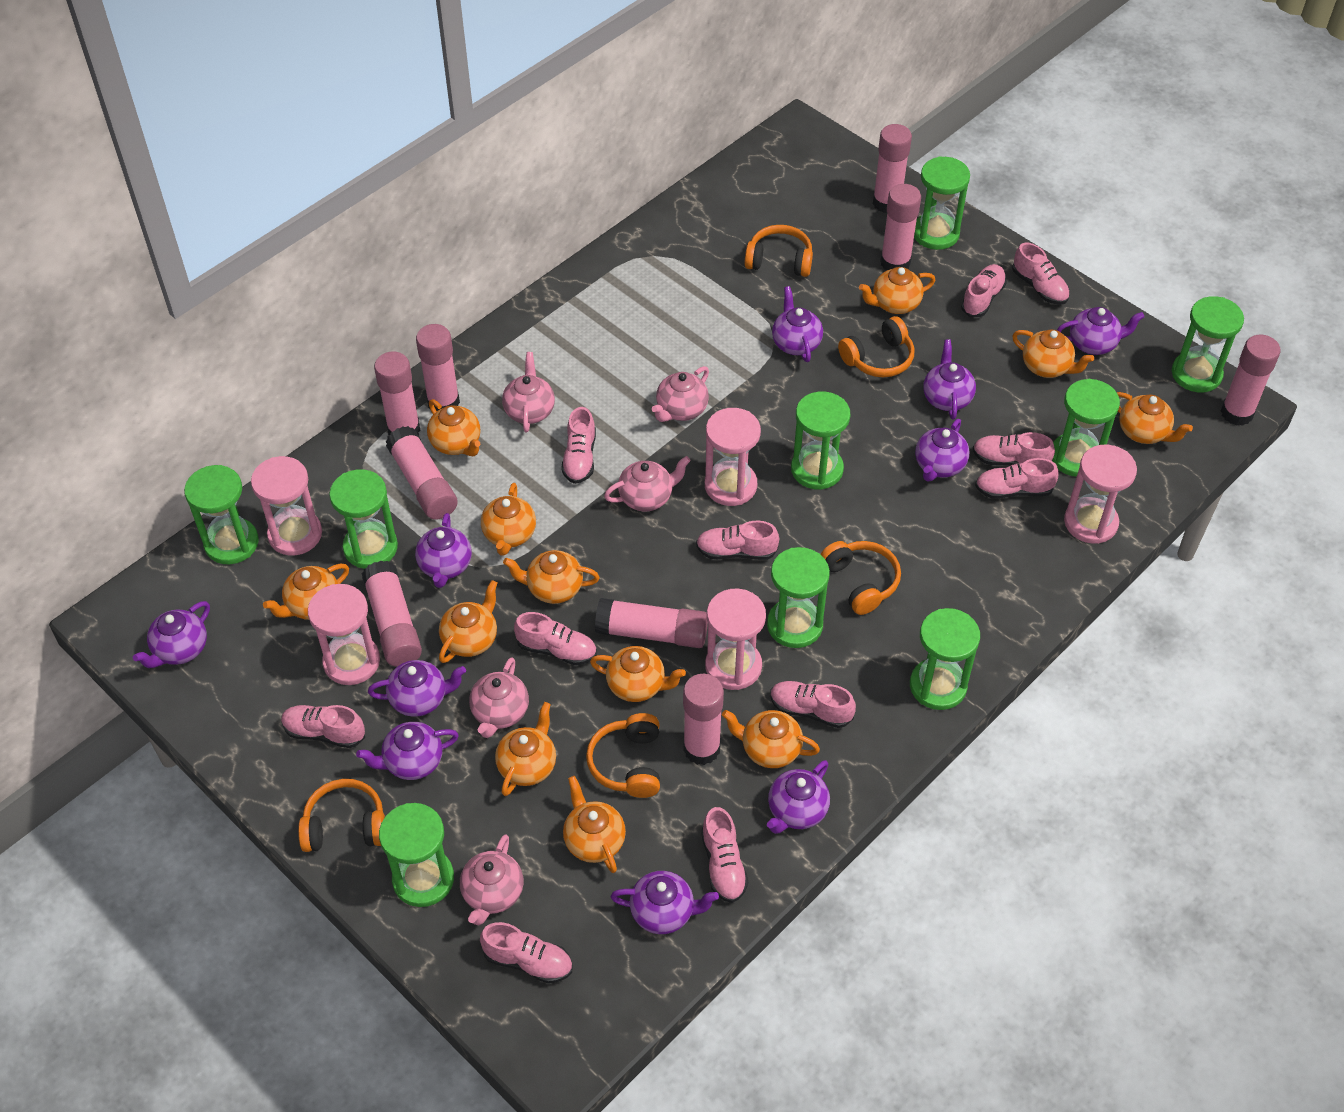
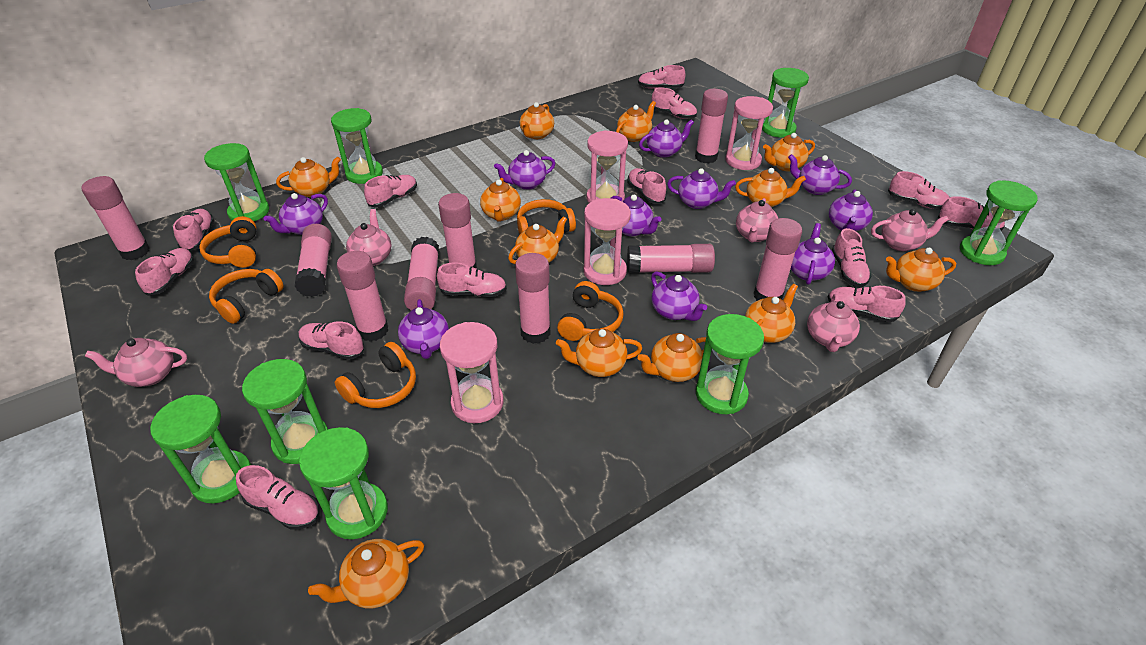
green hourglass: [184,465,259,564] [329,469,398,569] [379,803,454,907] [767,547,830,648] [791,391,850,490] [910,608,980,710] [914,157,970,250] [1052,379,1120,477] [1172,296,1244,392] = 9 -> [150,395,251,503] [204,143,269,221] [242,359,328,464] [299,427,388,539] [331,108,383,184] [696,314,764,414] [762,68,809,138] [960,180,1038,265] = 8
pink hourglass: [251,456,322,555] [308,584,380,685] [705,408,761,506] [705,589,766,690] [1064,445,1137,544] = 5 -> [440,322,504,423] [583,198,631,285] [587,130,628,203] [725,96,773,170] = 4
pink shoe: [281,705,365,748] [480,922,572,983] [514,612,597,665] [561,407,596,484] [696,521,779,560] [701,807,748,903] [770,681,856,728] [961,264,1007,317] [973,432,1055,466] [975,458,1059,499] [1012,243,1070,305] = 11 -> [135,248,194,296] [173,209,214,251] [236,465,320,530] [299,321,364,360] [364,175,417,207] [437,262,507,297] [627,168,666,204] [638,65,686,89] [651,87,697,119] [828,286,906,322] [832,228,871,287] [888,171,950,209] [938,196,1005,231] = 13

